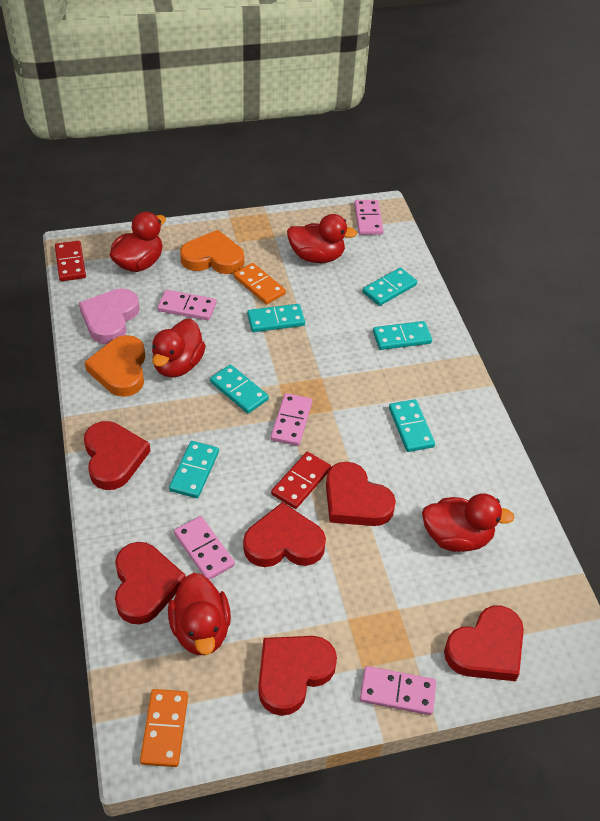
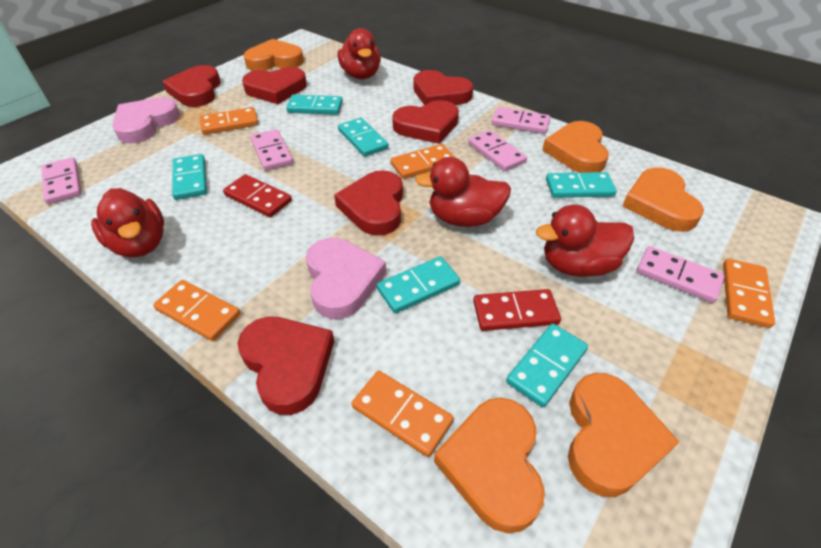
orange domino: [140,689,188,767] [234,263,286,305] = 2 -> [153,280,241,341] [200,107,258,135] [352,371,454,457] [391,144,455,179] [723,259,775,328] = 5
orange heart: [85,335,145,397] [180,230,244,274] = 2 -> [243,39,304,71] [434,397,545,533] [542,121,609,173] [568,373,679,497] [622,167,704,232] = 5
pink heart: [79,288,139,344] = 1 -> [112,97,180,143] [306,238,386,319] = 2
red duck: [110,212,166,272] [152,319,206,377] [168,573,231,655] [287,214,357,263] [422,493,515,552] = 5 -> [91,188,164,257] [337,28,381,79] [415,157,511,227] [536,205,634,277] = 4

